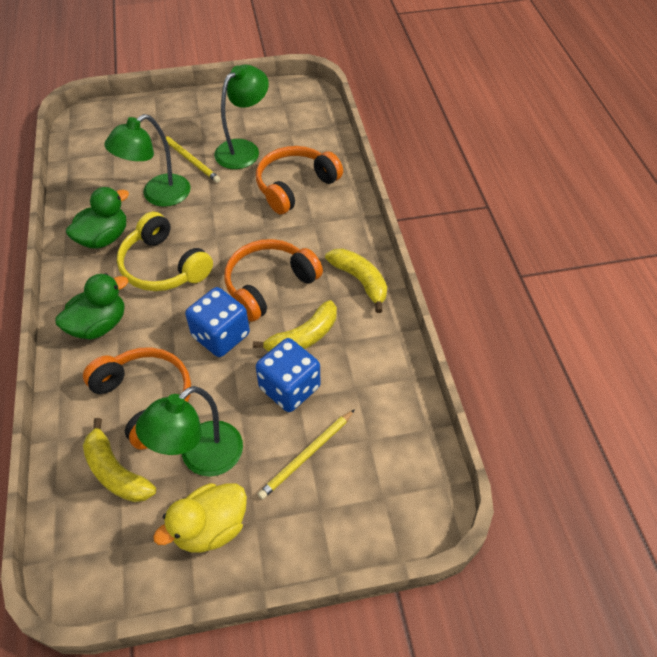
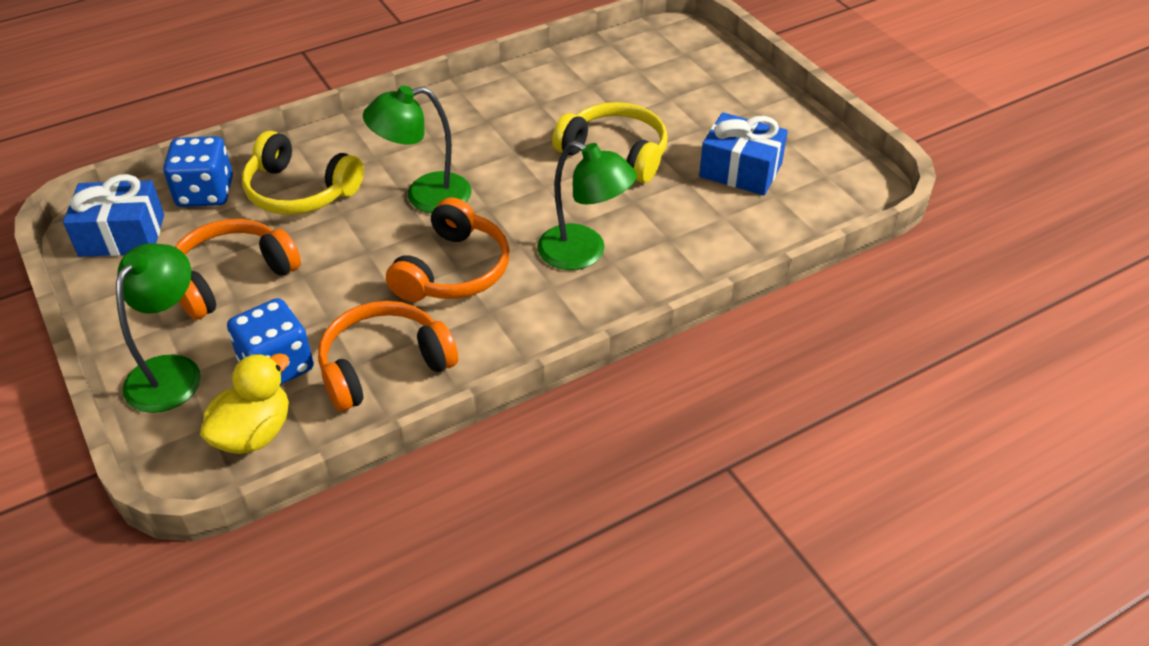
blue gift: none = 0 -> [63,174,164,257] [699,112,788,195] = 2
green duck: [55,273,128,340] [66,187,129,249] = 2 -> none = 0
yellow banana: [83,418,156,502] [253,300,337,352] [325,248,387,313] = 3 -> none = 0
yellow headphones: [117,212,213,291] = 1 -> [242,131,364,215] [552,102,668,183] = 2
yellow pencil: [165,135,220,183] [258,409,355,500] = 2 -> none = 0

